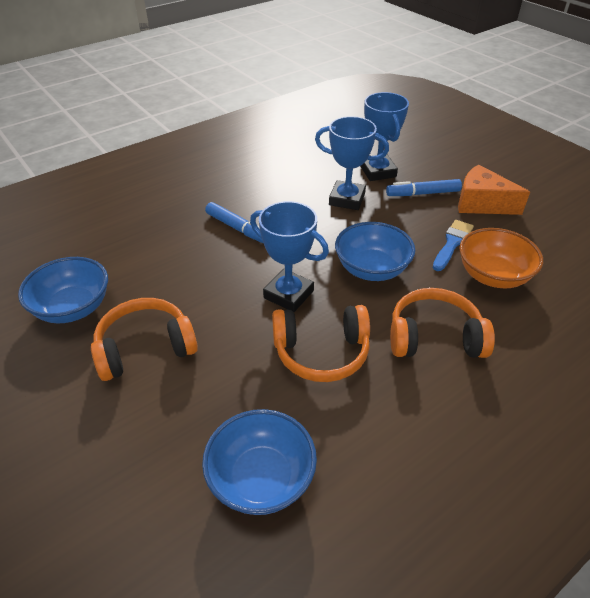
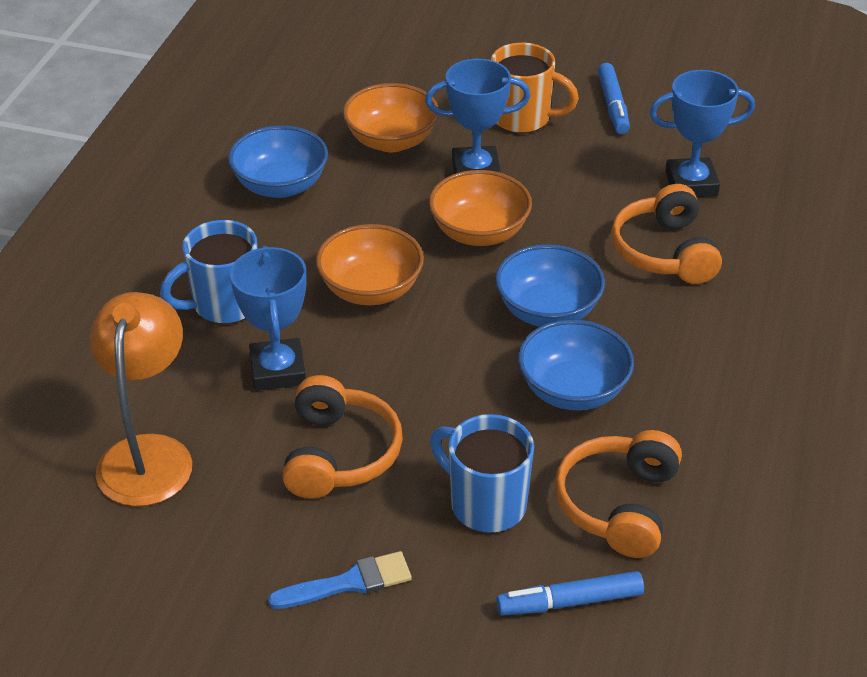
blue mug: none = 0 -> [160,220,258,324] [430,414,534,533] = 2
orange bowl: [459,228,543,288] = 1 -> [316,224,424,305] [343,83,438,152] [429,170,532,246] = 3
orange cheese: [458,165,530,215] = 1 -> none = 0
orange lamp: none = 0 -> [90,292,192,506] = 1
orange mug: none = 0 -> [491,43,579,133] = 1

